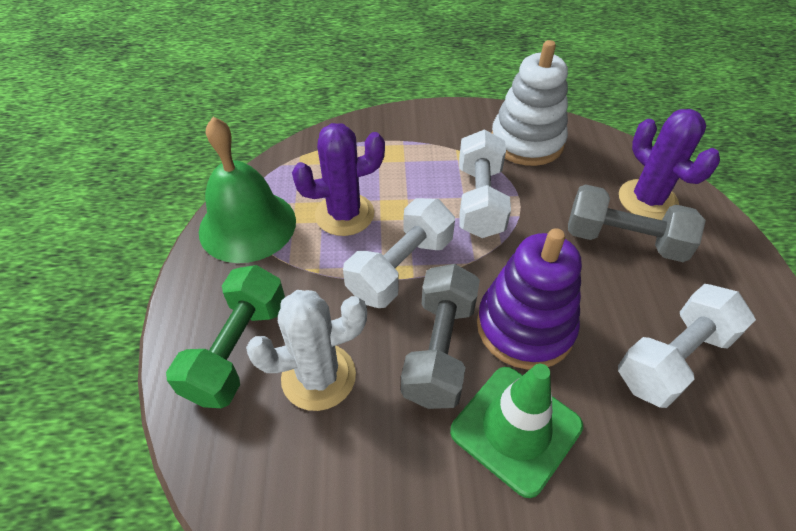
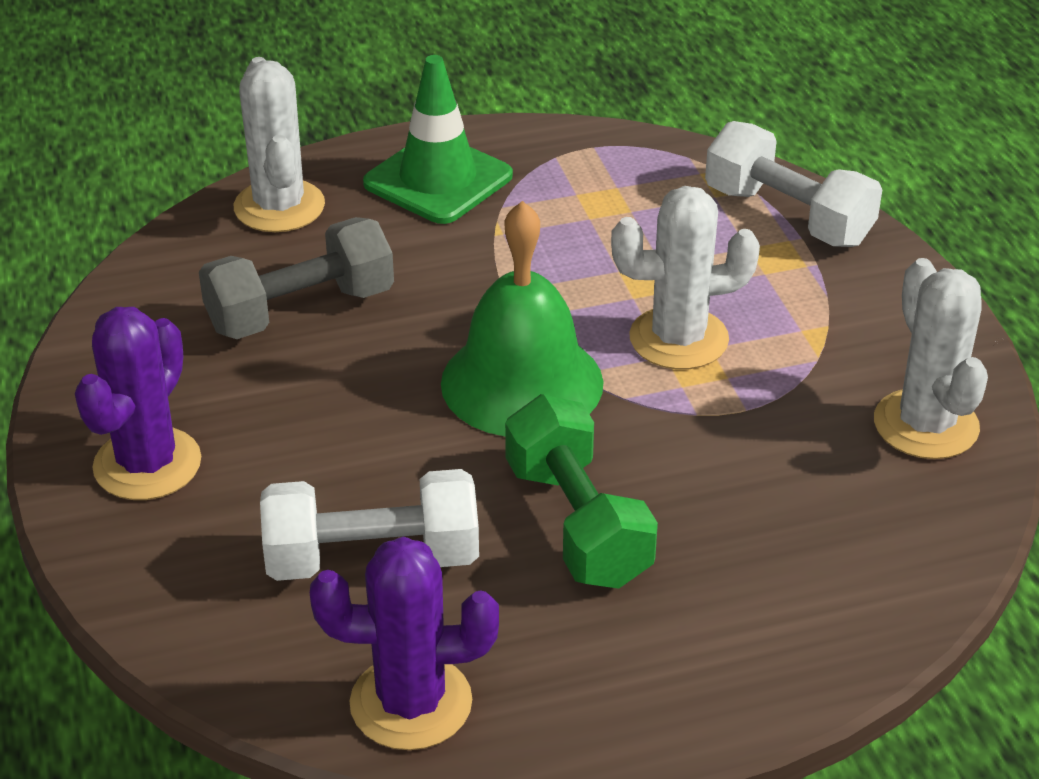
grey dumbbell: [401,264,480,409] [568,184,706,262] = 2 -> [199,217,394,339] = 1
purple stacking toy: [477,228,582,370] = 1 -> none = 0
white cactus: [246,290,367,411] = 1 -> [234,57,325,232] [611,186,760,369] [874,258,988,459] = 3
white dumbbell: [343,198,455,308] [459,129,511,238] [618,284,756,408] = 3 -> [260,469,479,581] [705,121,882,247] = 2
white stacking toy: [492,40,568,166] = 1 -> none = 0

